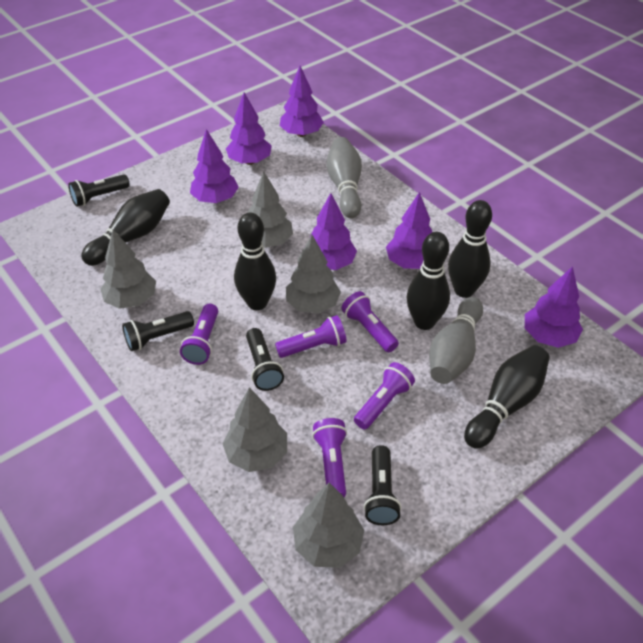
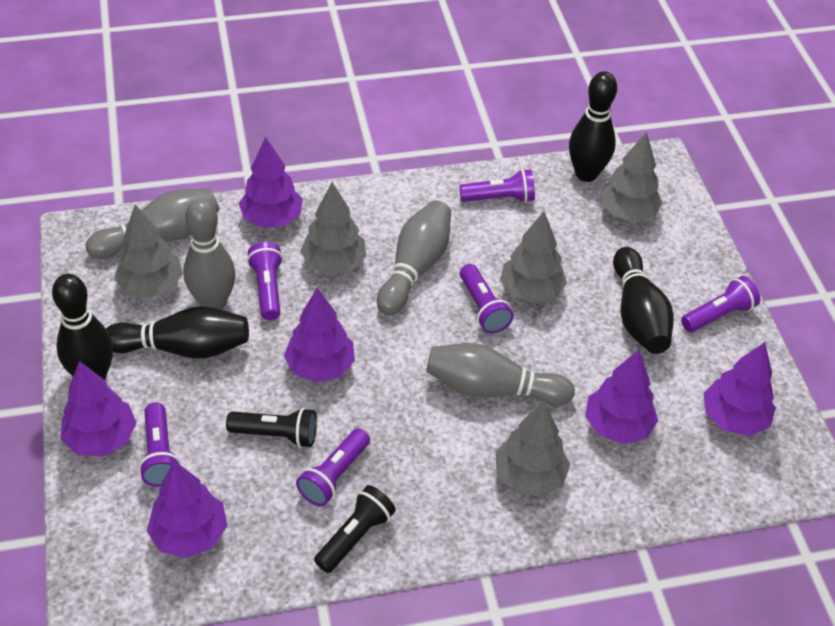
black bowling pin: [81,189,170,266] [234,213,276,310] [407,232,450,330] [448,200,492,298] [464,345,550,449] = 5 -> [52,274,113,380] [106,306,249,359] [569,71,617,182] [613,247,674,354] = 4
black flashlight: [68,174,130,207] [122,311,194,351] [246,328,284,391] [364,445,401,525] = 4 -> [226,408,317,448] [314,485,396,573] = 2
grey bowling pin: [326,137,362,218] [429,297,483,384] = 2 -> [86,188,220,259] [183,199,236,309] [377,200,451,315] [426,343,575,405] = 4
purple flashlight: [180,304,218,365] [275,315,347,358] [312,418,347,497] [341,291,399,352] [354,362,415,430] = 5 -> [139,402,181,487] [247,242,283,320] [296,428,370,506] [459,169,535,203] [460,264,514,333] [681,276,760,332] = 6

